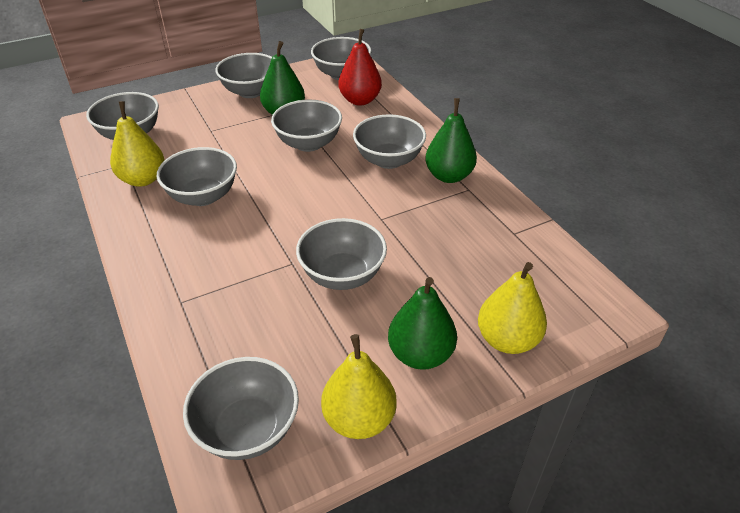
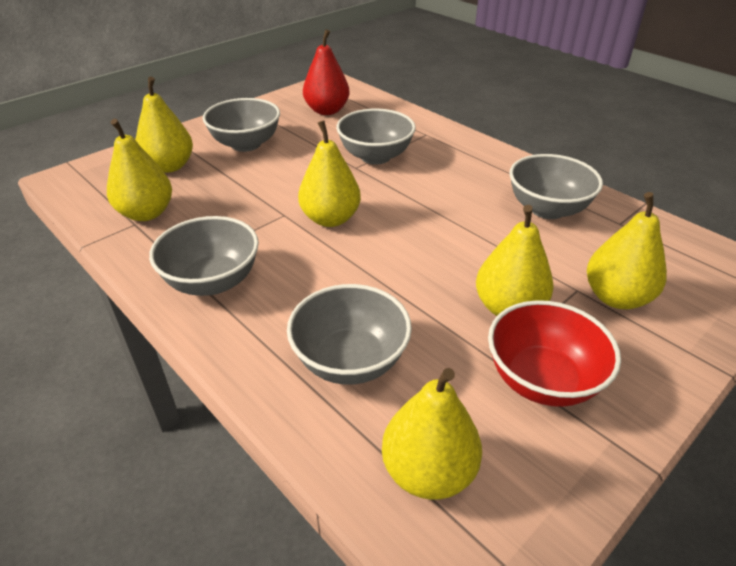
green pear: [260,41,305,115] [388,277,457,370] [425,98,477,183] = 3 -> none = 0
grey bowl: [86,92,159,140] [157,147,237,206] [183,357,299,460] [215,53,272,98] [271,100,342,152] [296,218,387,290] [311,37,371,80] [353,114,426,169] = 8 -> [149,216,259,296] [202,98,280,152] [287,284,412,385] [336,109,416,164] [509,154,603,219] = 5
red bowl: none = 0 -> [488,300,621,407] = 1
yellow pear: [110,101,165,187] [321,334,396,439] [478,262,547,354] = 3 -> [107,119,172,221] [135,77,193,173] [298,120,361,227] [382,368,482,500] [476,205,554,316] [587,192,667,309] = 6

